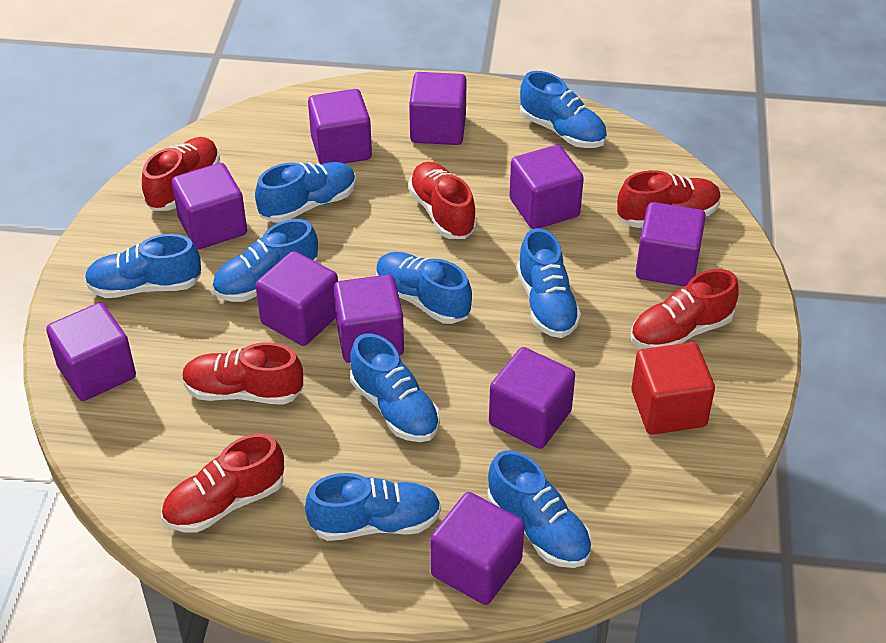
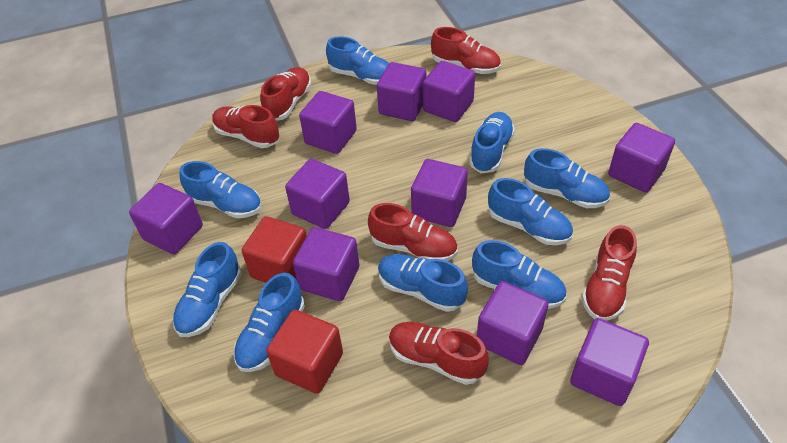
red cube: [631,342,715,435] = 1 -> [242,216,307,283] [266,310,343,394] = 2

